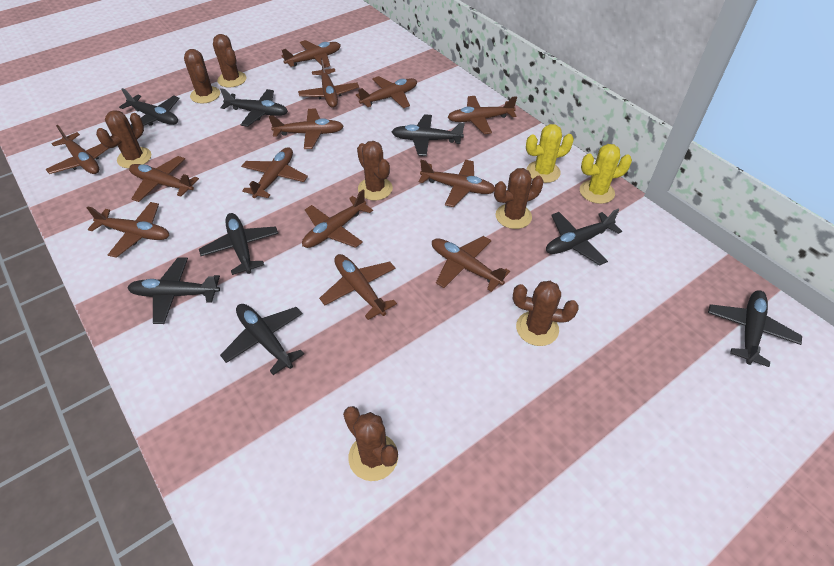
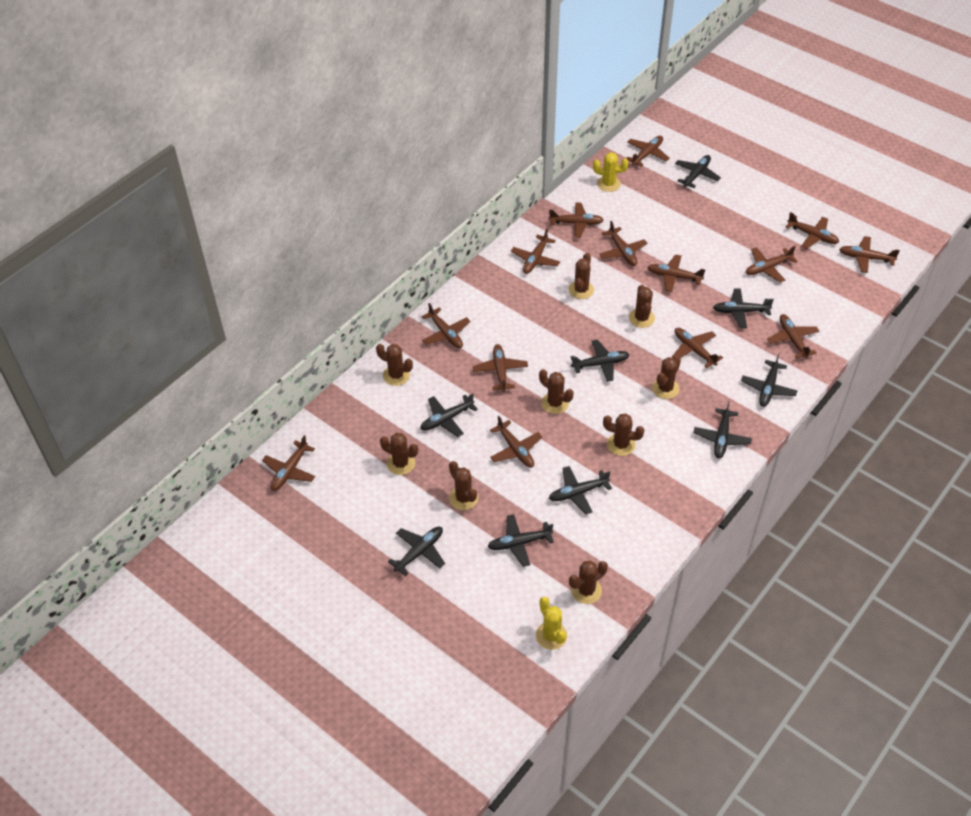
black plane: [119,88,180,128] [127,257,220,324] [199,213,278,275] [220,88,288,127] [220,304,304,375] [391,114,465,156] [546,209,622,265] [708,290,802,367] = 8 -> [388,527,445,576] [420,393,478,437] [488,514,554,567] [549,466,612,514] [571,339,630,382] [675,155,721,188] [693,401,752,459] [713,289,774,328] [741,354,797,407] = 9
brown cactus: [96,110,151,168] [184,49,220,104] [213,34,246,88] [343,406,398,481] [357,141,393,201] [494,168,544,229] [513,281,579,346] = 7 -> [376,344,413,386] [380,433,418,475] [449,461,478,510] [539,369,573,414] [569,253,594,299] [569,560,608,604] [603,413,644,456] [629,285,655,328] [652,356,681,399] = 9
brown plane: [45,125,109,174] [87,202,169,258] [129,156,199,202] [241,147,308,198] [269,109,344,149] [282,40,341,68] [298,58,359,108] [302,189,373,248] [319,254,397,320] [356,76,417,108] [419,160,495,207] [432,236,510,292] [448,96,517,134] = 13 -> [262,435,315,491] [422,303,470,348] [473,344,528,392] [490,416,542,468] [511,228,560,274] [549,202,604,238] [600,221,648,266] [626,136,670,167] [647,254,705,292] [672,328,723,368] [746,246,798,283] [767,314,820,359] [786,212,839,249] [839,236,900,273] = 14

